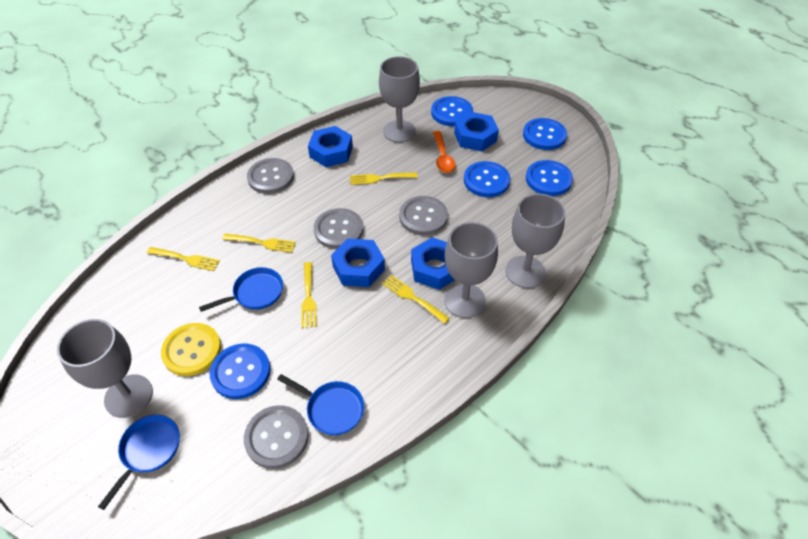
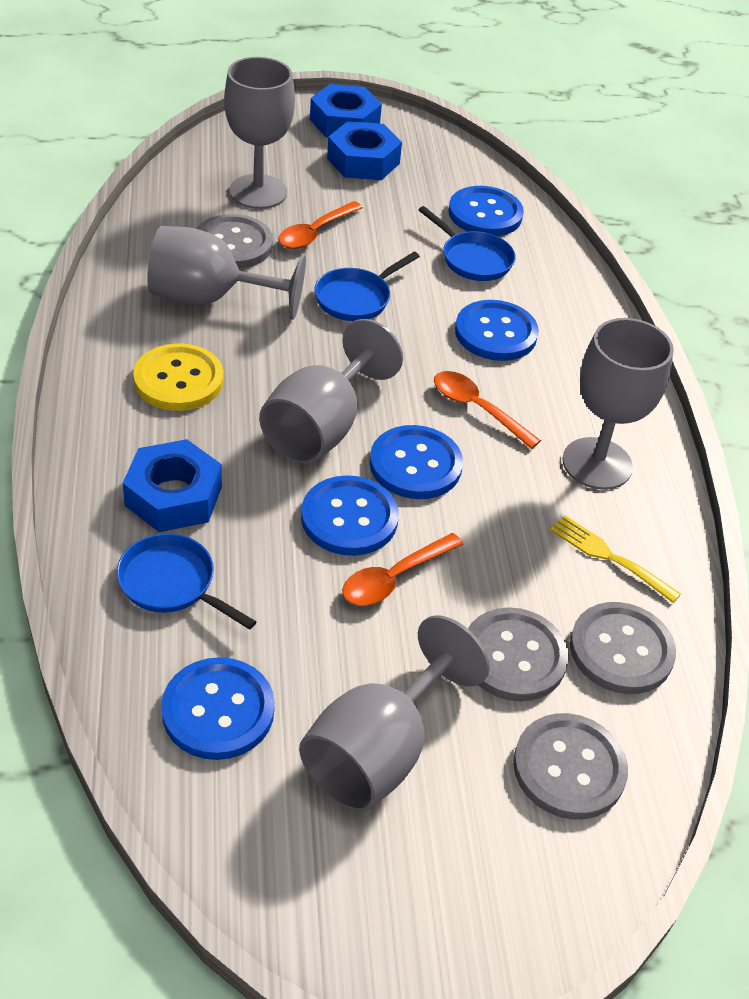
blue nut: [308,126,353,167] [331,238,385,287] [411,237,455,290] [454,112,499,151] = 4 -> [123,439,222,532] [310,84,382,138] [327,121,402,180] = 3
grey goblet: [57,319,153,418] [379,56,420,143] [444,222,498,318] [505,194,565,288] = 4 -> [147,226,306,320] [224,57,295,209] [259,319,403,464] [299,615,490,811] [562,318,674,490] = 5
orange spoon: [433,131,456,173] = 1 -> [278,201,363,249] [342,533,464,606] [434,371,541,449] = 3
yellow fork: [147,247,220,271] [222,234,296,253] [301,262,317,328] [350,172,418,185] [382,275,450,324] = 5 -> [550,515,681,603] = 1

